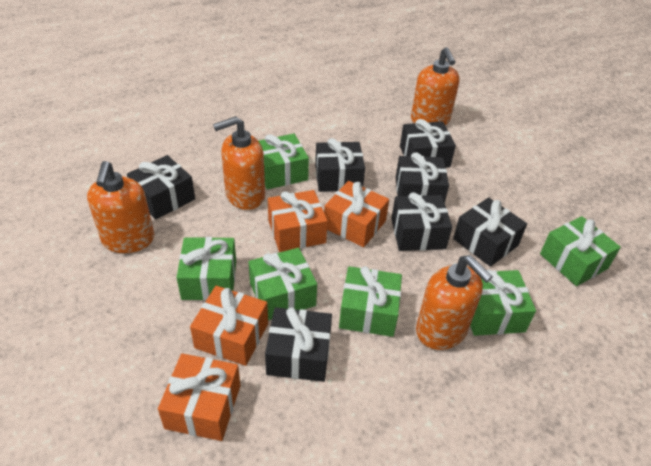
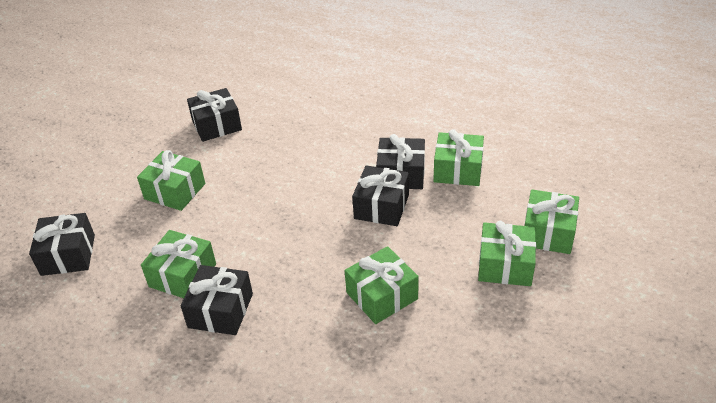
black gift: [127,155,195,220] [265,307,332,382] [315,138,365,192] [391,192,452,251] [396,152,449,203] [400,119,456,168] [453,197,527,267] = 7 -> [29,213,95,276] [180,265,253,335] [187,88,242,142] [352,165,409,226] [376,134,425,189] = 5
orange gift: [158,353,241,441] [190,286,268,366] [268,190,328,252] [324,181,389,247] = 4 -> none = 0
orange soap dispenser: [87,161,154,253] [213,116,265,210] [411,47,459,125] [416,255,493,350] = 4 -> none = 0

